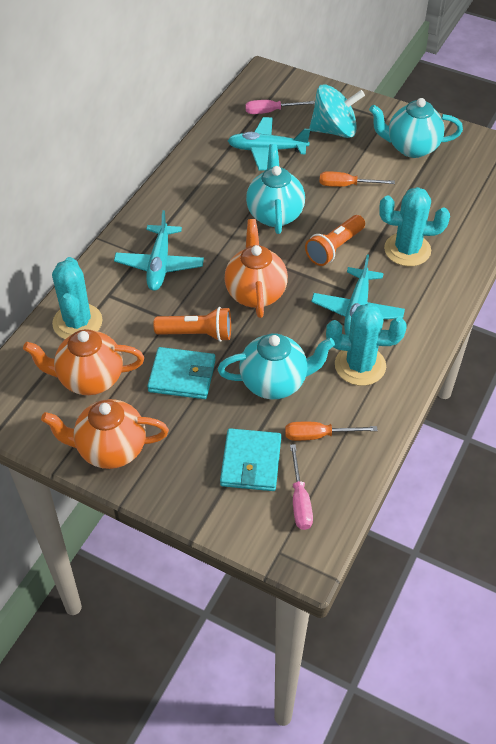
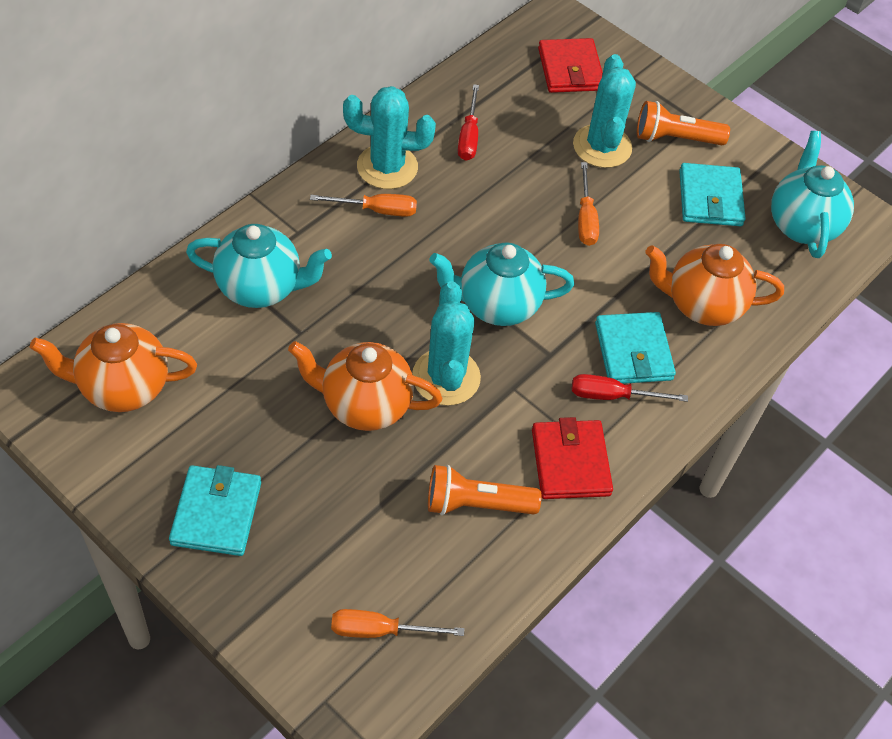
orange screwdriver: [285,422,378,441] [319,171,395,187] = 2 -> [310,194,417,217] [331,609,464,638] [578,162,599,246] = 3
pink screwdriver: [245,100,315,114] [290,444,313,530] = 2 -> none = 0
red screwdriver: none = 0 -> [458,84,479,161] [572,374,688,402] = 2
red wallet: none = 0 -> [532,417,613,499] [538,38,603,93] = 2
turquoise plane: [114,210,204,291] [228,117,310,171] [311,254,405,335] = 3 -> none = 0
turquoise spinning top: [309,84,365,138] = 1 -> none = 0
turquoise wallet: [147,347,216,399] [220,428,281,491] = 2 -> [169,465,261,556] [595,312,676,384] [679,163,746,226] = 3

